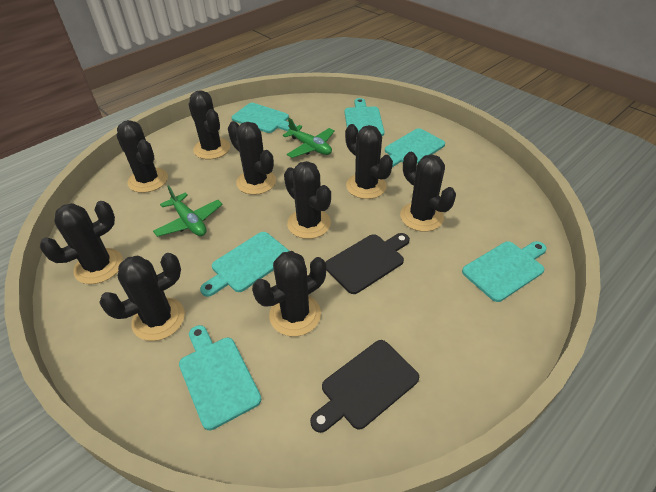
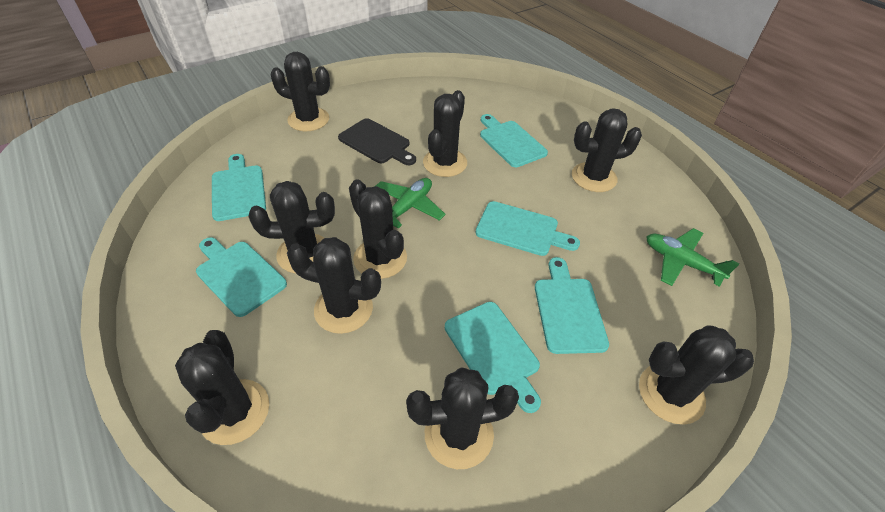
black cutting board: [310,340,419,433] [326,233,410,294] = 2 -> [338,118,416,165] = 1

